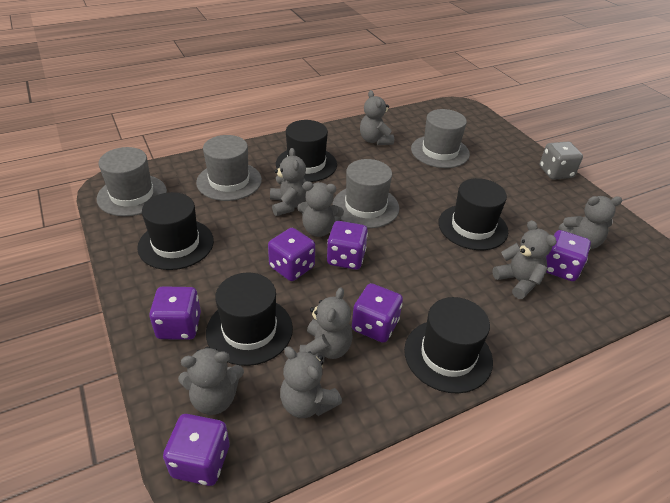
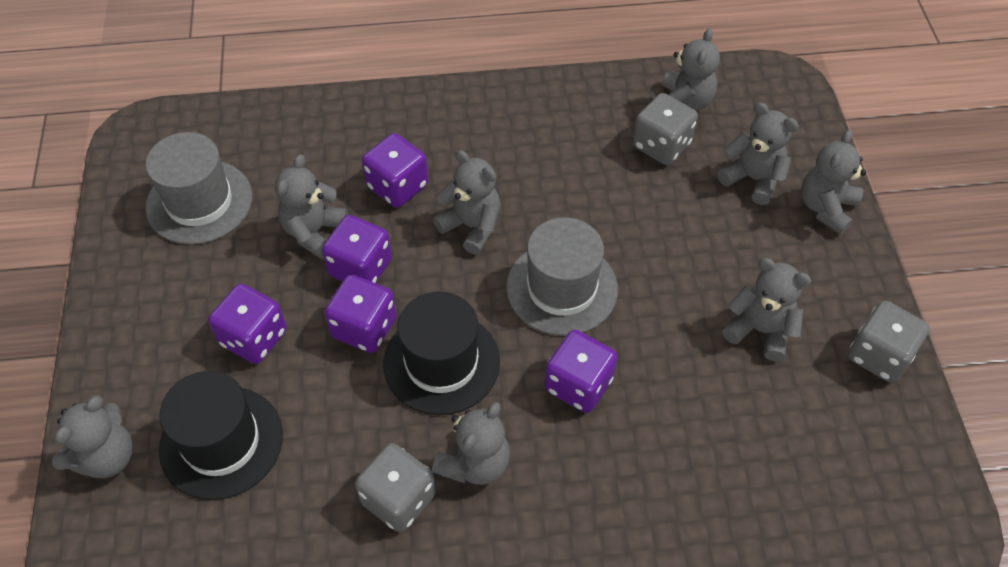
black hat: [137,192,214,270] [206,272,293,366] [276,120,337,182] [404,297,493,393] [438,178,508,250] = 5 -> [159,371,283,500] [383,291,500,415] = 2
grey dice: [540,142,583,180] = 1 -> [355,443,436,533] [633,93,698,165] [848,301,930,383] = 3
grey hat: [96,147,167,216] [196,135,262,201] [333,159,399,228] [411,109,470,168] = 4 -> [145,132,252,245] [506,217,618,336] = 2
purple dice: [149,286,201,340] [163,414,230,486] [268,228,315,281] [327,221,368,270] [352,283,403,343] [546,230,591,281] = 6 -> [208,284,287,364] [322,215,392,283] [324,275,397,353] [362,133,428,208] [545,330,617,413] = 5

